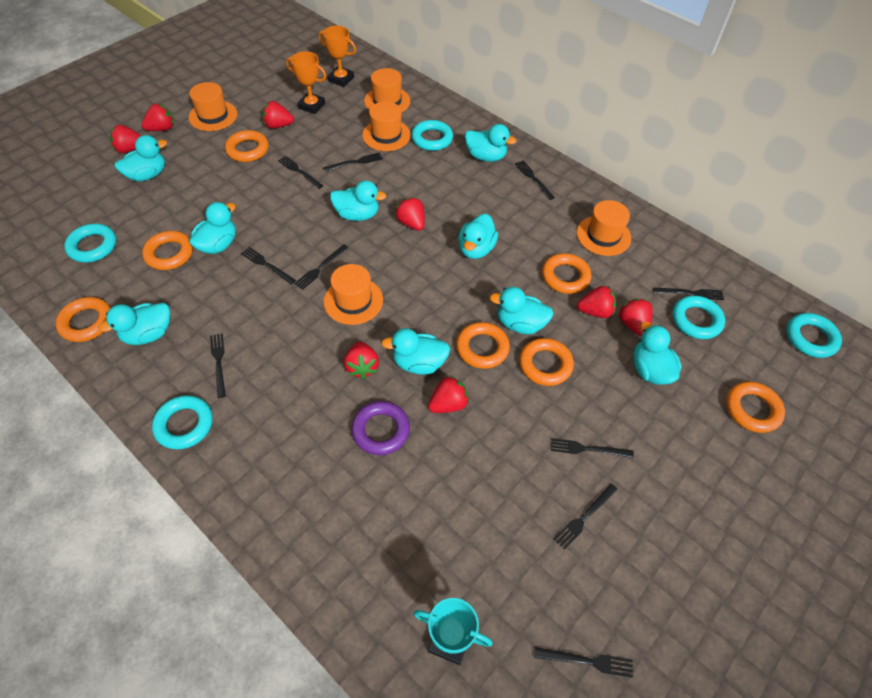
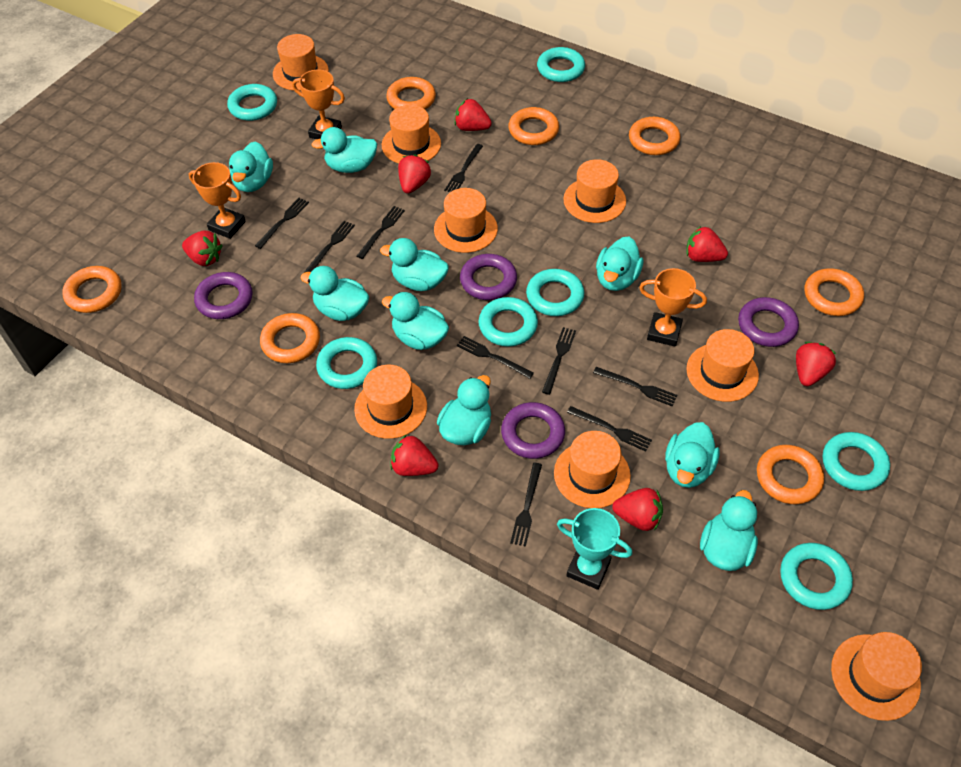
black fork: [210,333,226,398] [241,247,296,285] [278,156,323,189] [294,244,348,290] [323,153,383,171] [515,161,555,200] [534,647,633,678] [551,438,634,458] [554,484,618,550] [653,288,724,300] = 10 -> [255,198,309,249] [304,221,355,272] [357,206,405,259] [444,144,483,192] [457,336,534,379] [510,463,542,547] [542,327,576,395] [567,406,652,452] [593,367,677,406] = 9
orange hat: [189,82,237,131] [324,264,383,325] [362,101,411,151] [364,68,410,112] [577,200,631,256] = 5 -> [273,34,329,91] [354,365,427,439] [382,105,441,164] [434,188,498,253] [554,431,631,508] [563,159,626,223] [686,329,759,402] [831,632,922,721] = 8
orange trophy: [286,51,326,114] [319,26,356,87] = 2 -> [189,162,246,239] [292,70,345,139] [639,268,707,347] = 3
purple ring: [351,401,410,455] = 1 -> [194,272,253,319] [460,254,517,300] [501,402,565,459] [738,297,799,347] = 4
red strawberry: [110,125,141,153] [142,103,174,131] [262,101,294,129] [344,341,379,379] [395,197,425,231] [428,375,469,413] [577,286,616,318] [618,299,653,337] = 8 -> [182,230,223,266] [390,434,439,476] [398,155,431,194] [455,99,492,131] [612,488,663,531] [686,226,728,262] [796,342,836,386] = 7
turquoise ring: [64,224,116,262] [152,395,213,449] [411,120,453,151] [672,296,725,339] [786,313,842,358] = 5 -> [227,84,277,121] [316,337,377,389] [478,297,538,347] [526,269,584,316] [537,47,585,82] [780,543,853,610] [823,432,890,491] = 7

